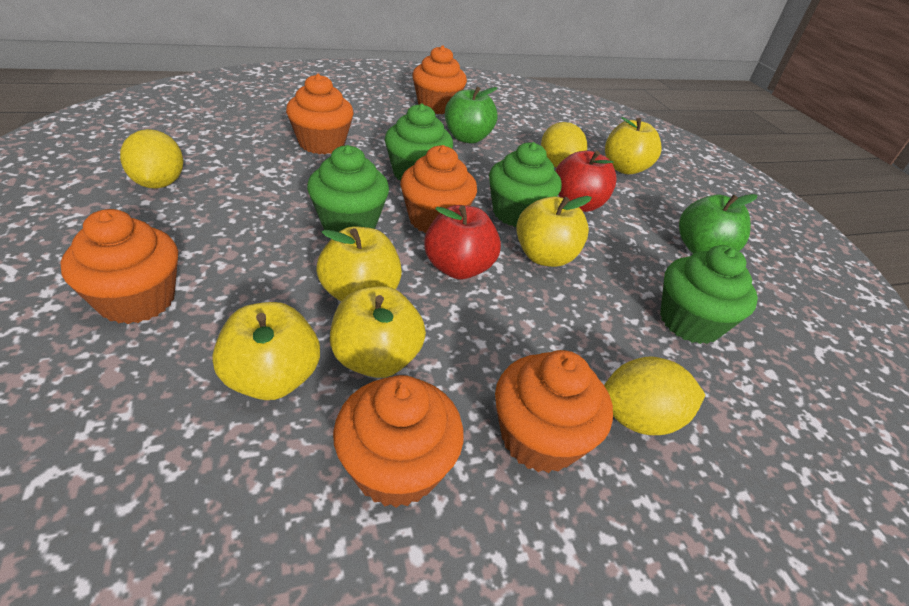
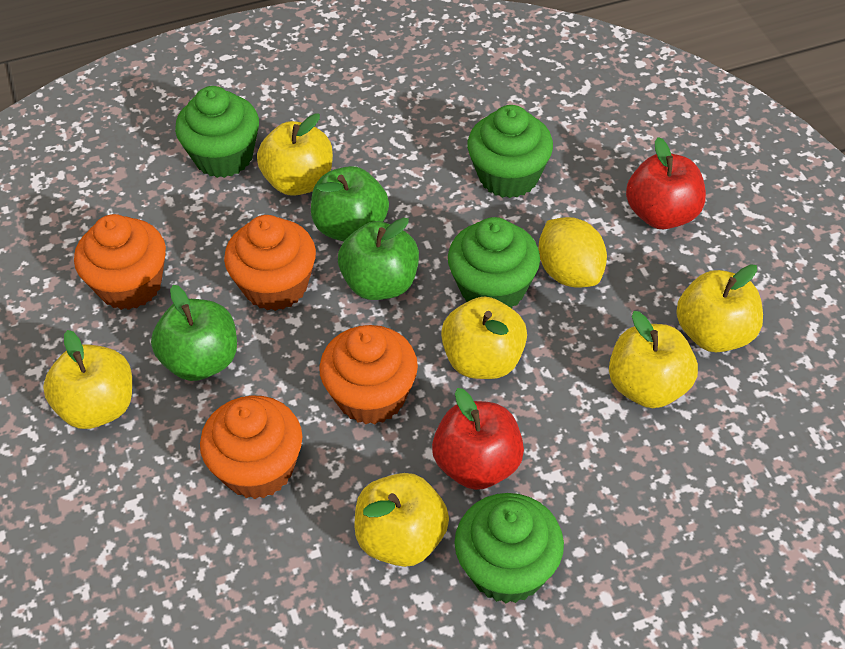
green apple: [445,87,497,143] [679,194,757,254] = 2 -> [151,285,237,381] [311,166,389,241] [338,217,419,300] = 3
orange cupcake: [60,209,178,324] [286,74,354,154] [333,375,464,508] [400,145,477,233] [412,45,467,114] [495,350,613,473] = 6 -> [74,214,166,310] [200,396,302,499] [224,215,316,311] [319,325,418,424] = 4
yellow apple: [212,302,320,400] [316,227,402,302] [330,286,426,378] [516,196,592,267] [605,117,661,174] = 5 -> [43,330,132,429] [257,113,333,196] [354,473,449,567] [441,296,527,379] [609,311,698,408] [676,264,763,352] = 6
yellow lemon: [120,129,183,189] [541,122,587,168] [604,356,705,435] = 3 -> [538,217,607,288] = 1

